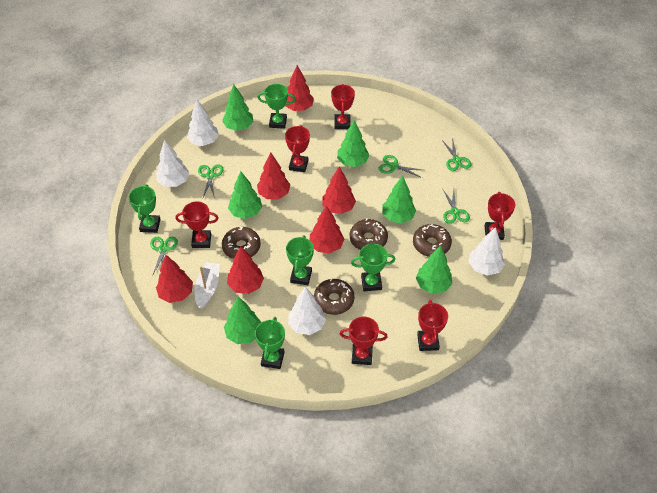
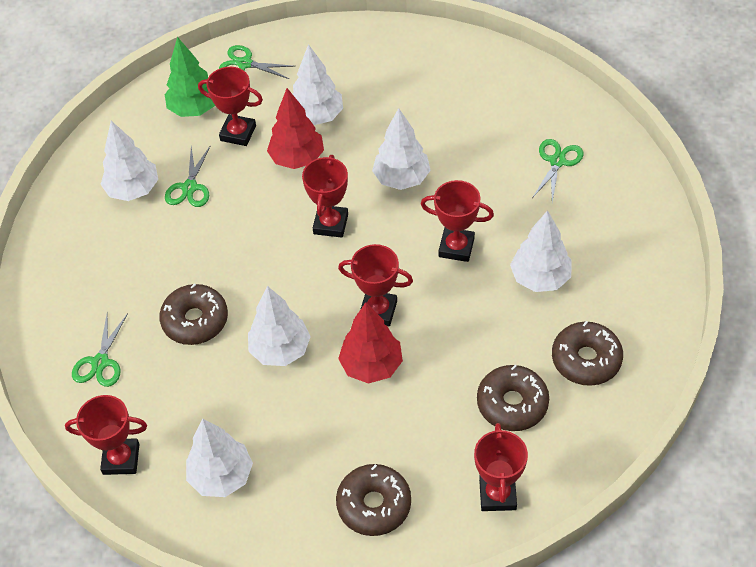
green scissors: [150,237,178,276] [198,165,223,199] [378,155,422,178] [442,137,471,171] [442,188,470,224] = 5 -> [72,312,128,387] [165,146,210,207] [219,45,295,79] [532,139,583,202] = 4
green tree: [222,84,253,131] [224,297,261,344] [228,171,262,219] [337,120,370,167] [382,176,416,224] [416,245,452,294] = 6 -> [165,37,215,117] = 1
green trophy: [128,185,161,233] [255,317,285,369] [258,84,295,129] [286,235,314,285] [351,244,395,291] = 5 -> none = 0
red tree: [156,255,193,303] [227,246,264,294] [257,152,290,199] [285,65,314,111] [310,205,344,254] [322,166,356,214] = 6 -> [267,88,324,169] [338,302,403,384] = 2
white boat: [194,262,220,309] = 1 -> none = 0
white tree: [156,140,189,187] [187,99,219,146] [288,287,326,335] [469,227,505,276] = 4 -> [100,121,158,201] [186,419,253,497] [248,286,311,366] [293,44,343,125] [372,108,431,190] [510,210,572,292] = 6

